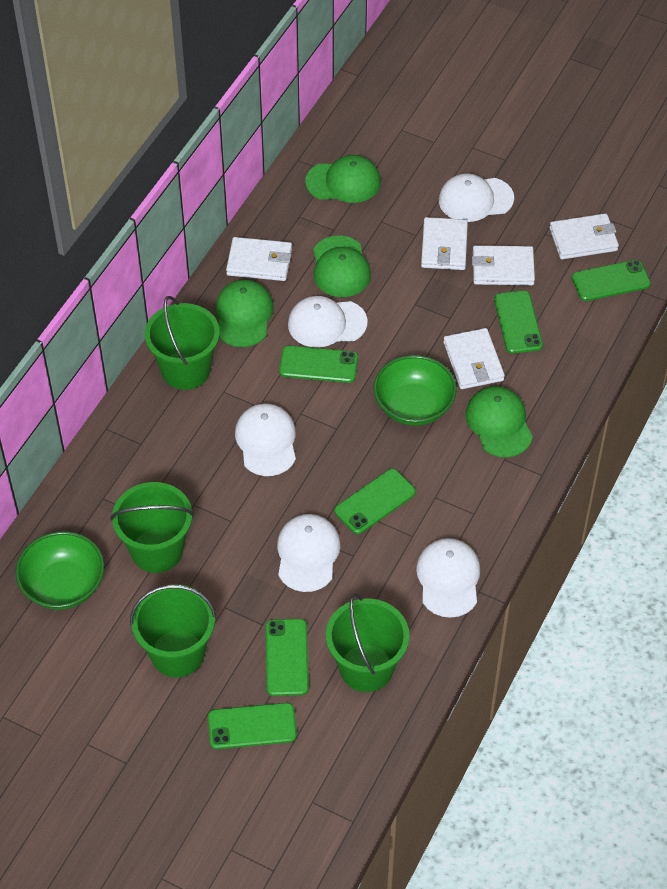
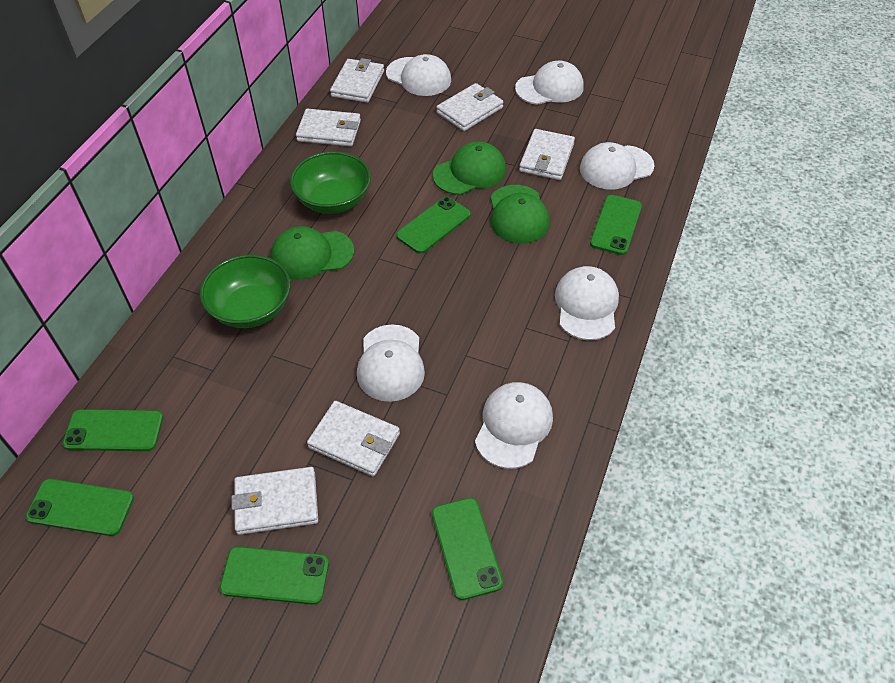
green bucket: [110,482,194,573] [130,584,217,677] [145,296,220,390] [326,593,409,692] = 4 -> none = 0
green cap: [215,280,274,347] [305,155,381,203] [313,236,371,297] [465,386,533,458] = 4 -> [271,226,354,280] [433,141,506,195] [490,185,550,244] = 3
white cap: [235,404,296,476] [277,514,341,592] [288,296,368,348] [416,538,480,618] [439,173,514,222] = 5 -> [357,324,425,402] [386,54,451,96] [475,382,553,469] [515,60,584,105] [555,266,619,340] [580,142,654,190] = 6
white wallet: [226,237,292,281] [421,217,468,270] [443,328,505,389] [472,245,535,285] [550,213,619,259] = 5 -> [231,467,318,535] [296,109,361,147] [307,401,400,477] [330,58,384,103] [436,83,503,131] [519,129,575,180] = 6

